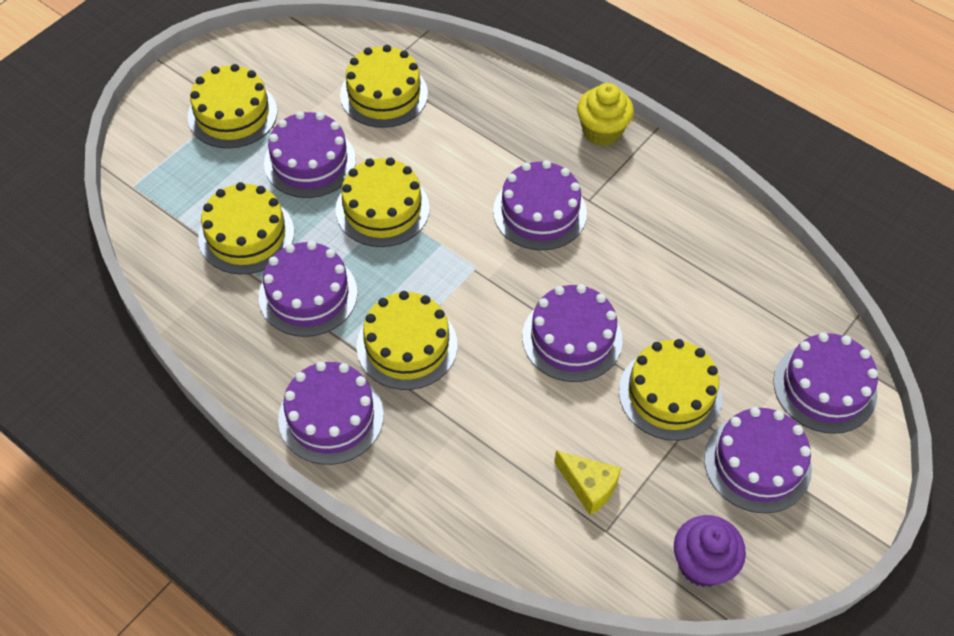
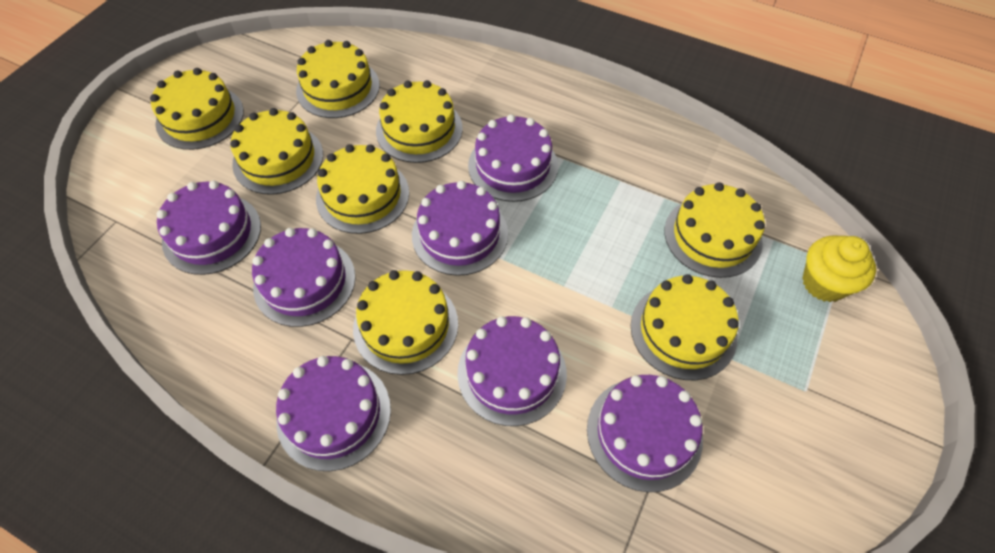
purple cupcake: [674,515,746,587] = 1 -> none = 0
yellow cake: [188,64,277,148] [198,182,294,274] [336,158,430,247] [340,45,428,128] [357,291,457,390] [619,339,722,441] = 6 -> [150,68,244,150] [230,108,323,195] [296,40,380,118] [316,144,409,234] [353,270,458,375] [376,80,463,163] [631,274,739,380] [665,182,765,278] = 8
yellow cheese: [554,450,621,515] = 1 -> none = 0

